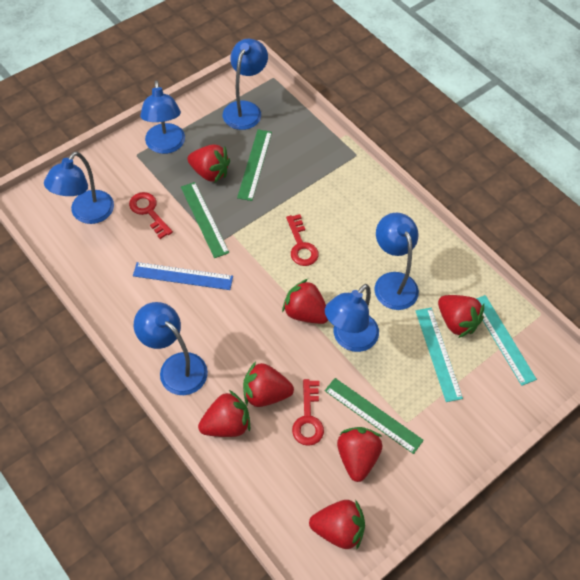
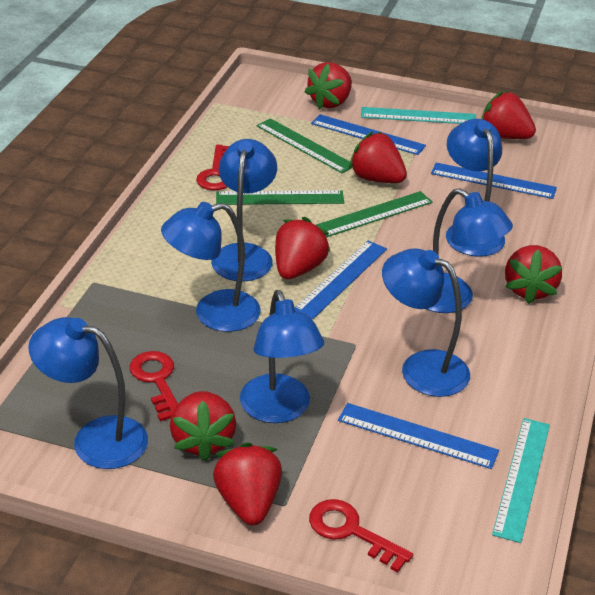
blue lamp: [44,151,114,224] [134,302,208,395] [140,80,185,154] [223,39,268,130] [325,284,379,352] [374,213,419,310] = 6 -> [28,317,148,469] [161,202,261,332] [211,139,277,282] [240,290,324,423] [382,248,470,397] [427,188,513,313] [446,119,505,257] = 7
blue ruler: [133,262,233,290] = 1 -> [295,241,387,319] [311,114,426,155] [338,403,499,469] [431,163,557,199] = 4

